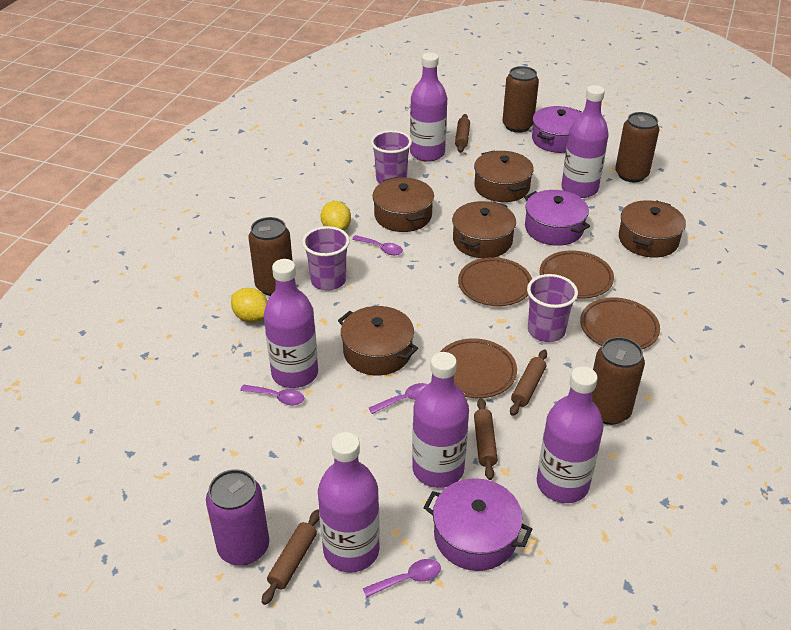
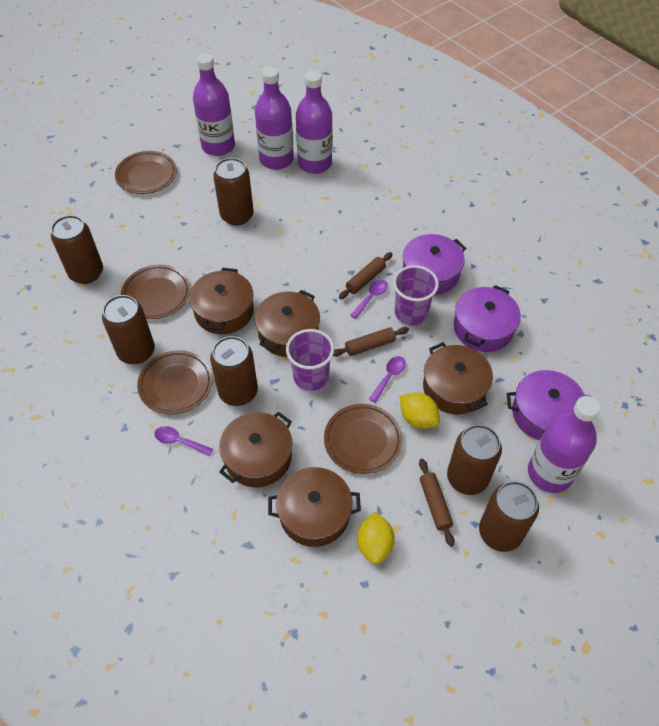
brown can: [248,217,293,296] [502,66,539,133] [592,337,645,425] [615,112,659,182] = 4 -> [51,215,103,284] [102,295,155,364] [210,336,258,406] [213,158,254,226] [447,425,502,495] [479,481,539,552] = 6
brown rolling pin: [262,509,320,605] [455,114,470,153] [474,398,498,480] [510,349,547,416] = 4 -> [333,327,409,357] [339,252,393,299] [419,459,454,547] = 3
purple bottle: [264,259,318,388] [318,432,380,573] [410,53,447,162] [412,352,469,488] [537,366,603,503] [561,85,609,198] = 6 -> [193,53,235,156] [255,67,294,170] [296,71,333,174] [528,396,600,493] = 4
purple can: [206,469,269,565] = 1 -> none = 0
purple cup: [302,226,350,290] [371,130,412,183] [527,274,578,342] = 3 -> [286,329,334,391] [393,265,439,325] = 2
purple spoon: [240,384,304,405] [352,235,403,255] [363,559,441,598] [369,383,428,414] = 4 -> [154,426,213,456] [350,279,388,319] [369,356,406,403] = 3

